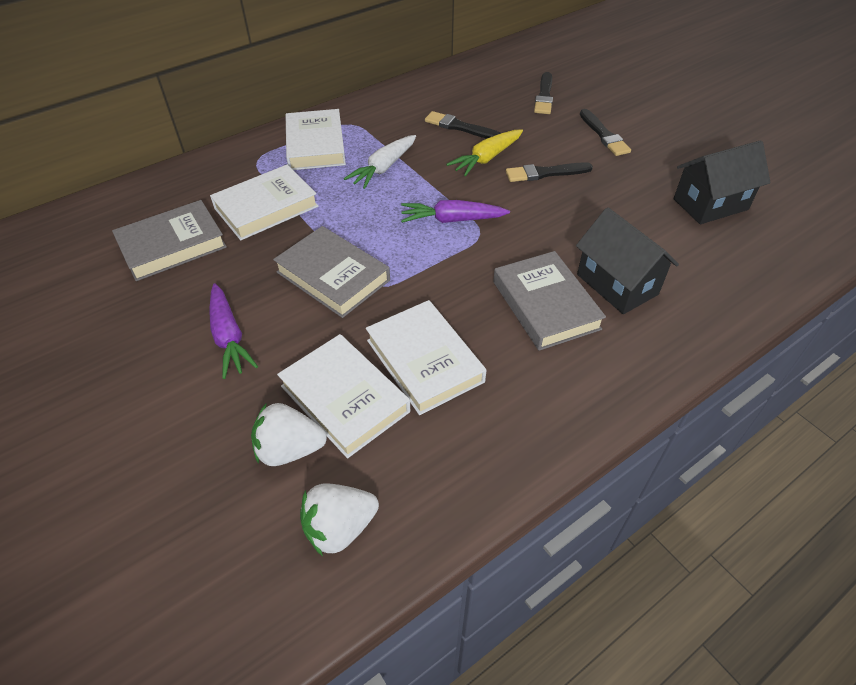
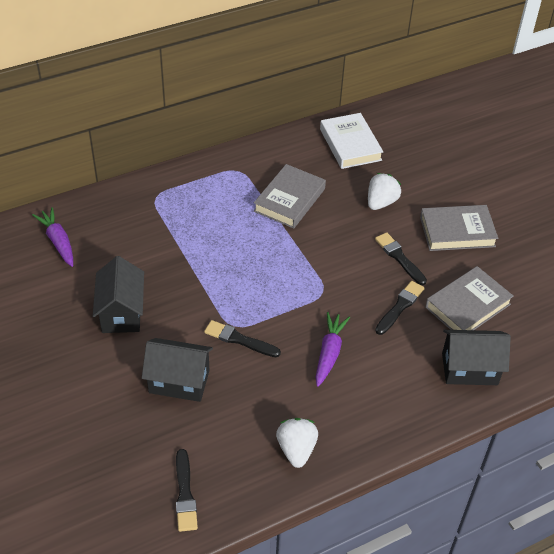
black house: [576,207,679,314] [673,140,770,224] = 2 -> [93,256,144,333] [142,338,213,402] [442,330,511,385] = 3
white book: [210,164,319,240] [277,334,410,458] [286,109,346,170] [366,300,486,415] = 4 -> [320,113,383,169] = 1
white carrot: [344,135,416,189] = 1 -> none = 0
yellow carrot: [446,130,523,176] = 1 -> none = 0

